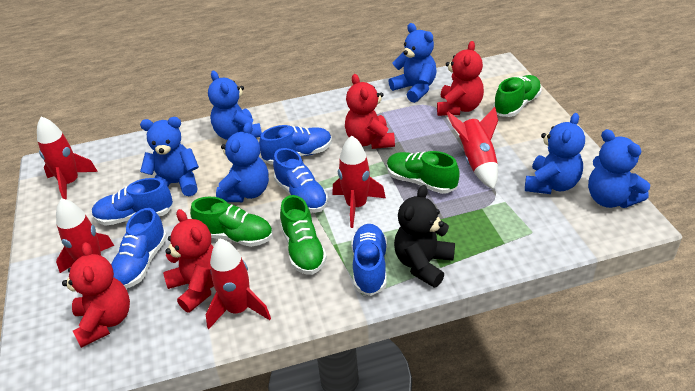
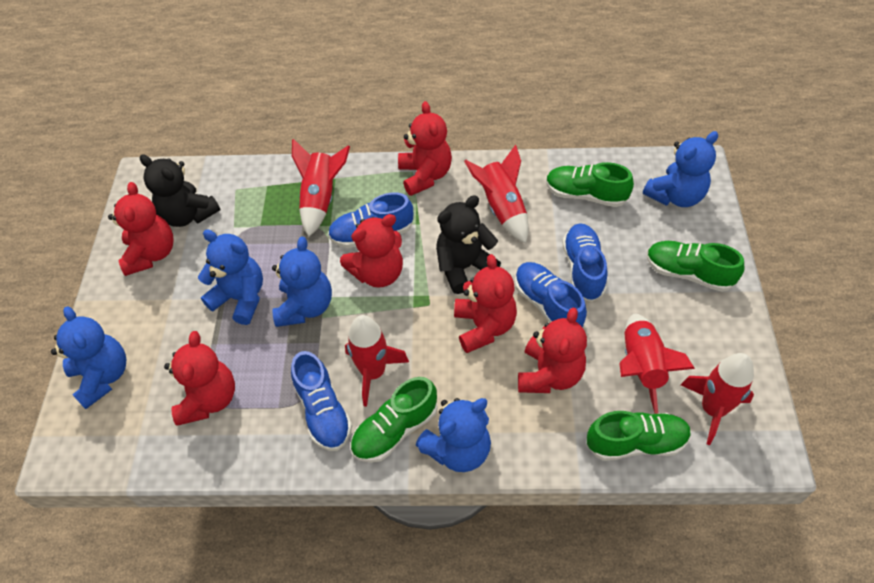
black teddy bear: [394,185,455,288] = 1 -> [140,154,220,227] [436,195,501,294] = 2
blue shoe: [92,178,173,226] [111,208,167,289] [259,125,332,165] [273,148,328,213] [351,224,387,296] = 5 -> [291,351,352,451] [328,192,413,248] [515,262,587,327] [562,223,608,302] = 4
blue teddy bear: [140,117,199,196] [208,71,262,140] [216,122,269,202] [389,23,437,103] [525,113,585,194] [588,129,650,208] = 6 -> [51,307,126,409] [198,229,263,325] [272,237,332,327] [416,398,491,472] [643,131,718,207] = 5
red teddy bear: [62,242,130,348] [163,209,214,313] [345,74,395,149] [437,41,484,116] = 4 -> [108,182,174,276] [164,331,235,426] [340,214,403,288] [398,101,452,196] [454,254,517,353] [518,308,587,393] = 6

